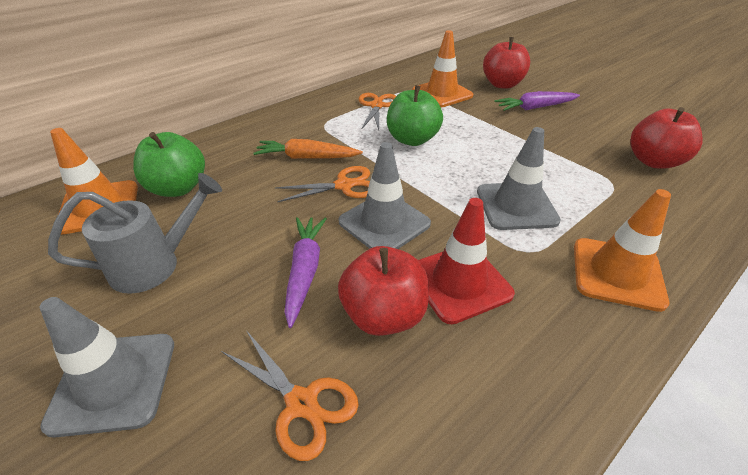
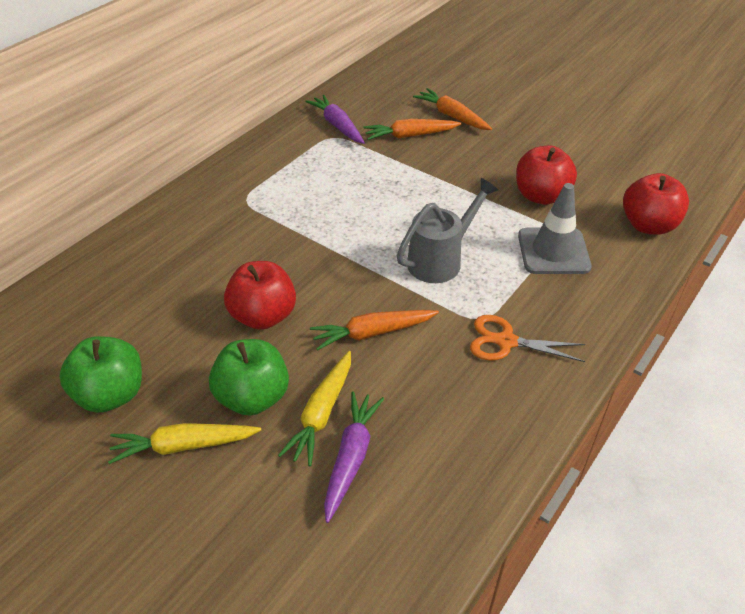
grey traffic cone: [39,297,174,438] [339,142,431,249] [477,127,561,230] = 3 -> [518,183,592,274] = 1
orange carrot: [253,139,363,159] = 1 -> [310,310,439,351] [364,119,462,140] [413,88,492,130] = 3
orange scissors: [221,330,359,461] [275,166,370,202] [359,93,396,130] = 3 -> [470,315,585,362] = 1
orange traffic cone: [50,128,138,235] [412,30,473,108] [574,189,671,312] = 3 -> none = 0
red traffic cone: [418,198,515,324] = 1 -> none = 0
yellow carrot: none = 0 -> [108,423,261,464] [278,351,351,467] = 2

